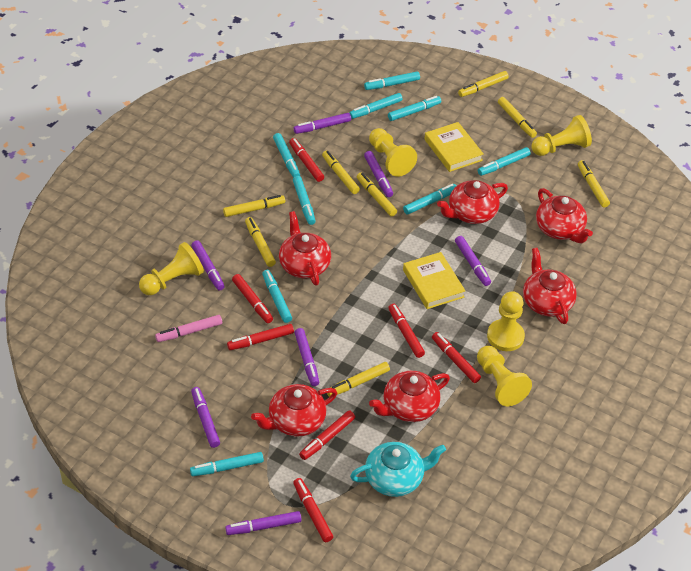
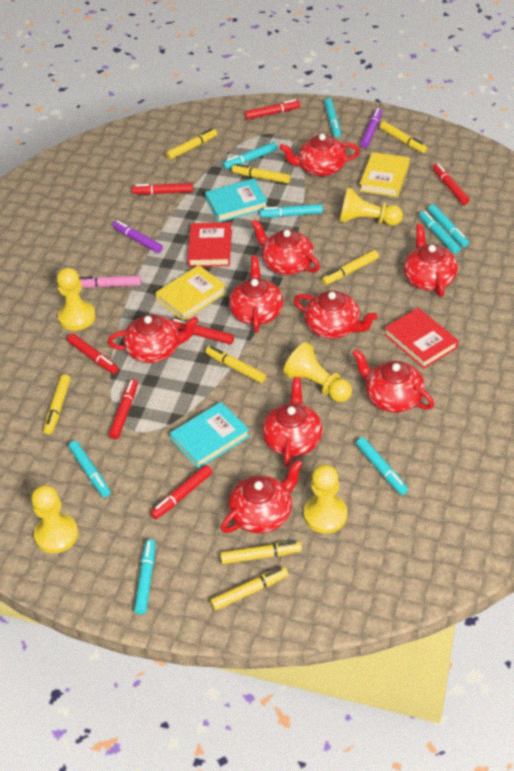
purple marker: [191,240,225,291] [191,387,220,448] [225,511,302,535] [294,113,351,134] [294,328,319,386] [364,151,393,197] [455,236,491,286] = 7 -> [113,220,163,253] [360,108,382,148] = 2
red book: none = 0 -> [187,222,232,267] [384,308,458,369] = 2
red teapot: [251,384,337,437] [279,211,331,286] [369,371,450,422] [437,180,508,224] [523,248,577,324] [536,188,593,243] = 6 -> [108,315,199,363] [221,459,303,533] [229,256,283,333] [251,219,320,275] [262,377,323,467] [280,134,360,177] [294,291,377,339] [352,349,434,413] [403,224,458,297] = 9
turquoise book: none = 0 -> [170,402,250,469] [205,179,268,222] = 2
turquoise marker: [190,452,264,476] [262,270,292,323] [273,133,300,178] [293,176,316,225] [349,93,402,119] [364,71,420,90] [388,96,441,121] [403,184,456,215] [478,147,531,176] = 9 -> [68,441,111,497] [134,539,155,615] [223,142,277,169] [260,204,323,218] [324,98,341,137] [356,437,408,495] [419,211,461,254] [428,204,469,247] = 8
turquoise teapot: [350,442,446,497] = 1 -> none = 0

